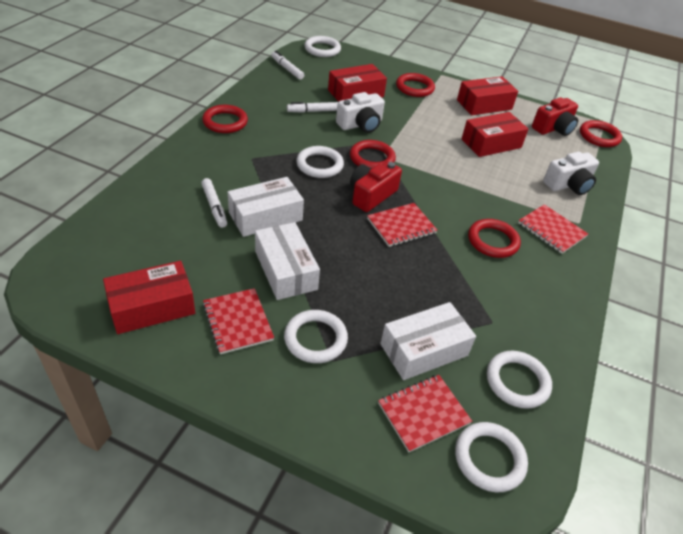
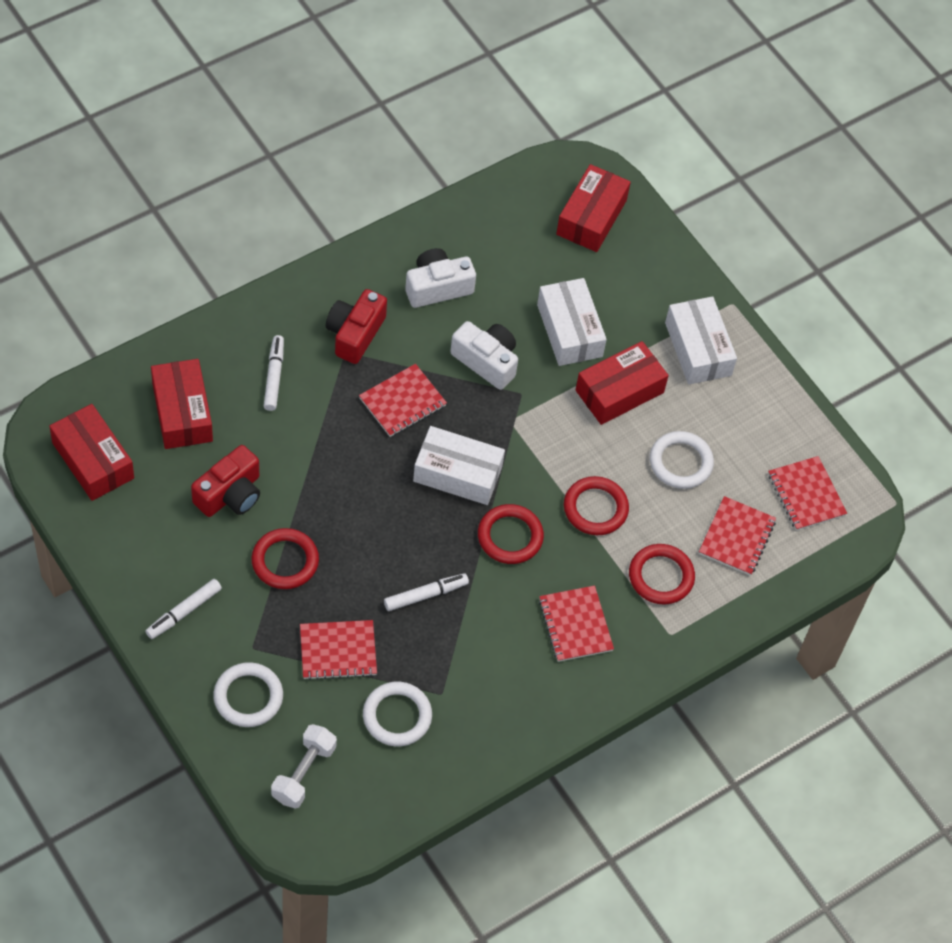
red notebook: [203,288,274,354] [367,203,438,247] [378,375,472,452] [518,204,588,254] = 4 -> [300,620,377,680] [359,364,447,437] [539,586,614,662] [699,496,776,576] [768,456,847,531] = 5
red ring: [202,105,248,133] [350,140,396,169] [396,73,435,97] [468,219,521,258] [580,120,622,147] = 5 -> [251,528,319,589] [478,504,544,564] [564,476,629,535] [629,544,695,605] = 4
white dumbbell: none = 0 -> [271,724,337,809] = 1
white ring: [284,310,348,363] [296,146,344,178] [304,36,341,57] [455,422,528,492] [487,351,552,409] = 5 -> [213,662,283,727] [363,682,432,746] [650,431,714,489] = 3

